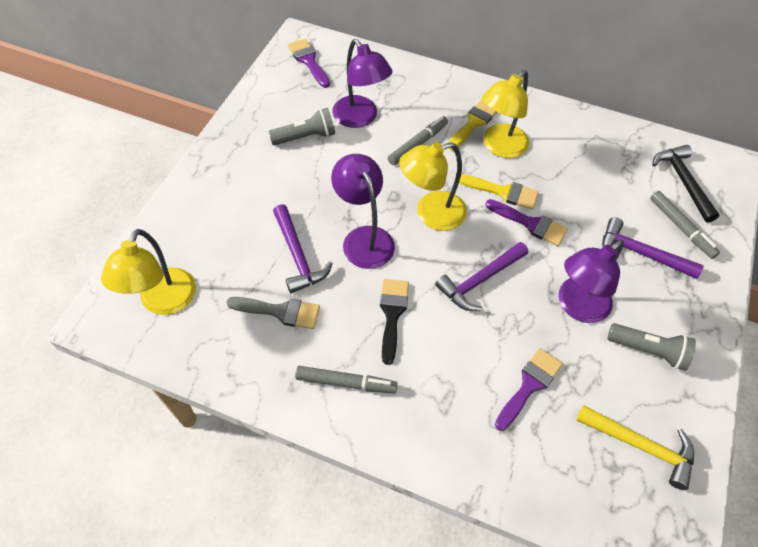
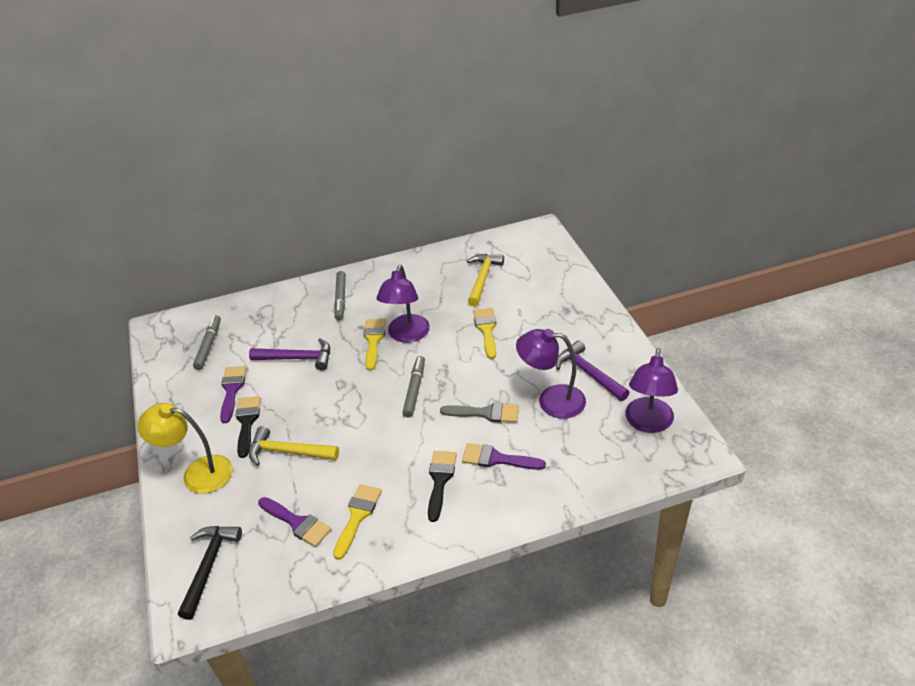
black brush: [380,279,409,365] = 1 -> [236,396,261,458] [428,451,457,522] = 2
grey flashlight: [269,108,335,145] [607,323,696,371] = 2 -> none = 0
purple hammer: [273,204,333,293] [435,242,528,311] [602,217,704,279] = 3 -> [249,338,330,370] [556,340,630,401] = 2
yellow brush: [448,99,497,150] [459,174,539,209] = 2 -> [333,484,382,560] [364,319,386,370] [473,308,496,359] = 3
yellow hammer: [576,405,694,490] = 1 -> [249,426,339,466] [467,254,504,306] = 2
yellow lamp: [101,229,196,315] [399,142,467,231] [482,70,529,158] = 3 -> [137,403,233,494] = 1

